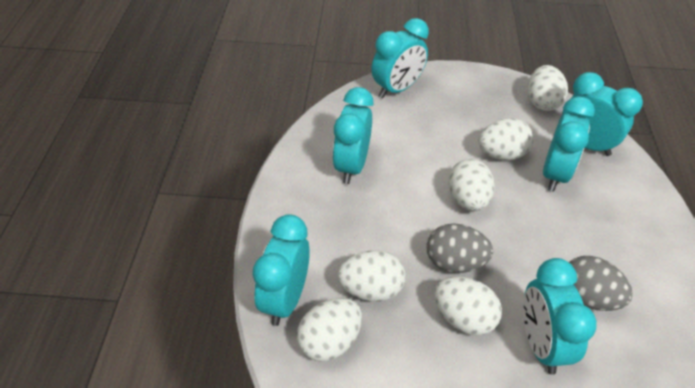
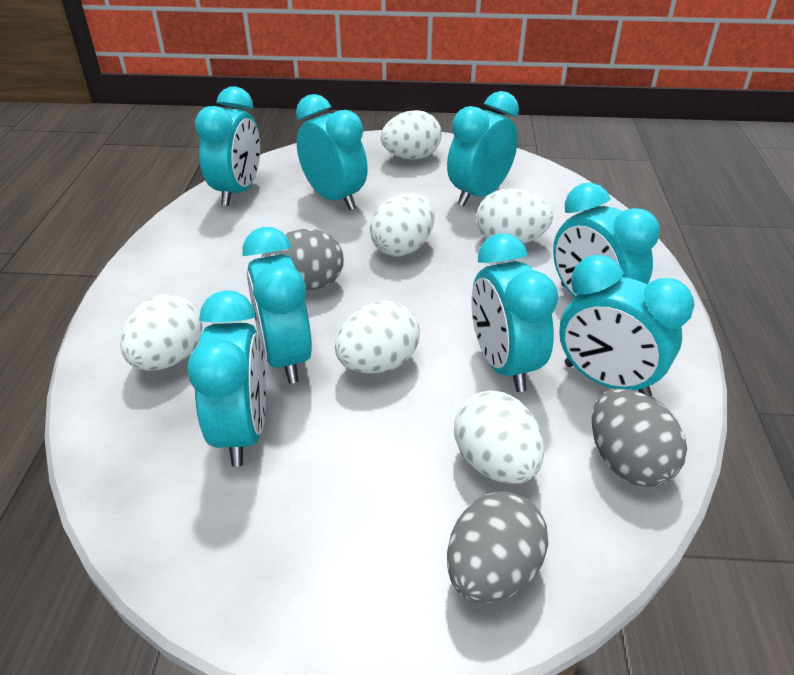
grey egg: [426,223,493,273] [569,256,633,311] = 2 -> [261,229,344,290] [447,491,548,603] [592,389,687,487] = 3
turquoise clock: [253,214,310,326] [332,87,373,184] [371,18,429,98] [523,258,597,375] [543,96,595,192] [562,72,643,156] = 6 -> [187,290,266,467] [195,87,260,206] [243,227,312,384] [296,94,368,210] [447,91,519,206] [471,233,558,392] [553,182,660,297] [559,255,694,397] = 8

